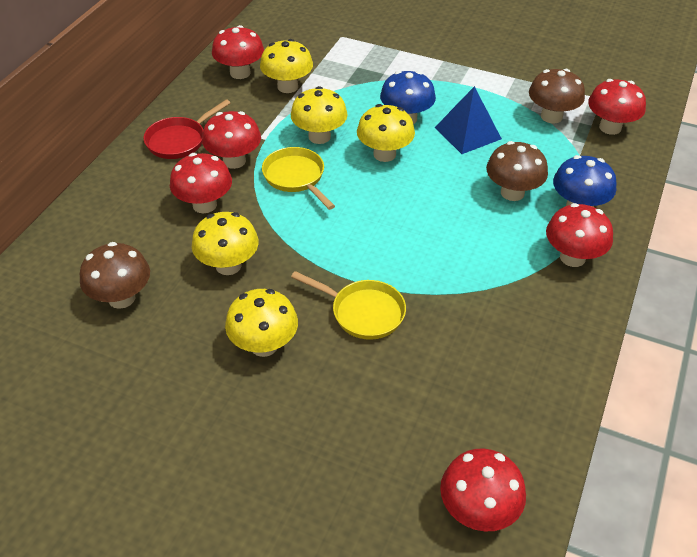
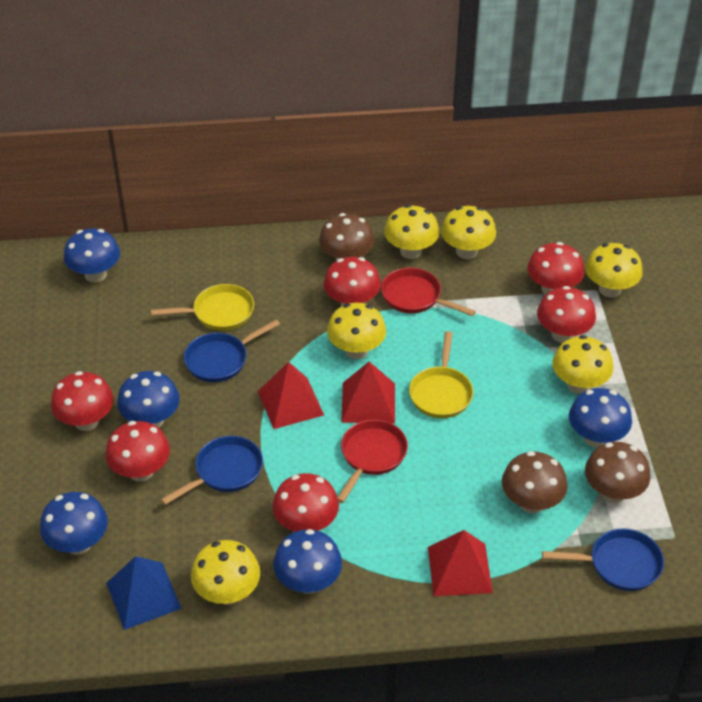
blue mushroom: [380,71,436,124] [553,155,617,206] = 2 -> [40,492,108,555] [64,228,120,283] [117,371,180,428] [273,529,342,594] [569,388,632,448] = 5
blue pan: none = 0 -> [161,436,263,505] [184,319,280,382] [542,528,664,591] = 3
red pan: [144,99,230,159] = 1 -> [338,420,408,503] [381,268,476,316] = 2
red pyramid: none = 0 -> [258,362,324,429] [341,362,395,424] [428,530,493,596] = 3
yellow mushroom: [192,212,259,275] [225,289,298,357] [260,39,313,93] [291,86,348,144] [357,104,415,162] = 5 -> [191,540,260,604] [327,303,386,359] [384,205,439,259] [441,206,496,259] [552,335,613,394] [585,243,643,298] = 6

